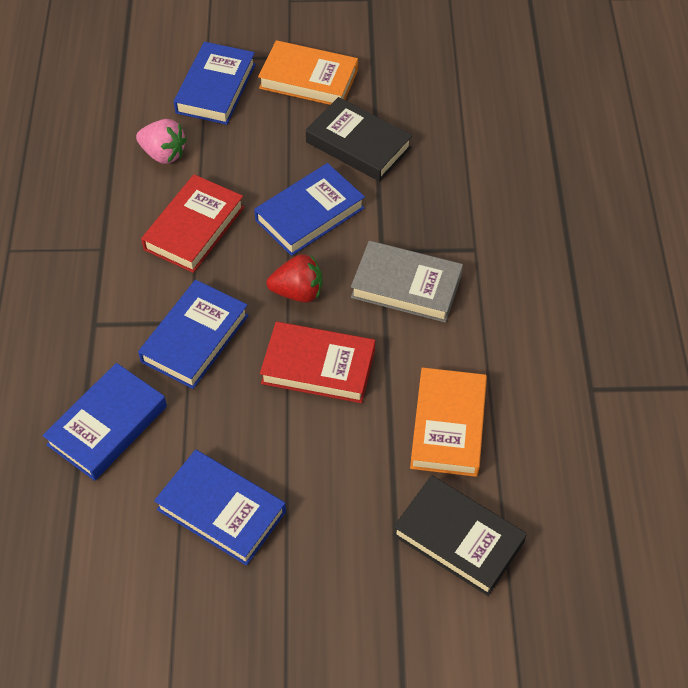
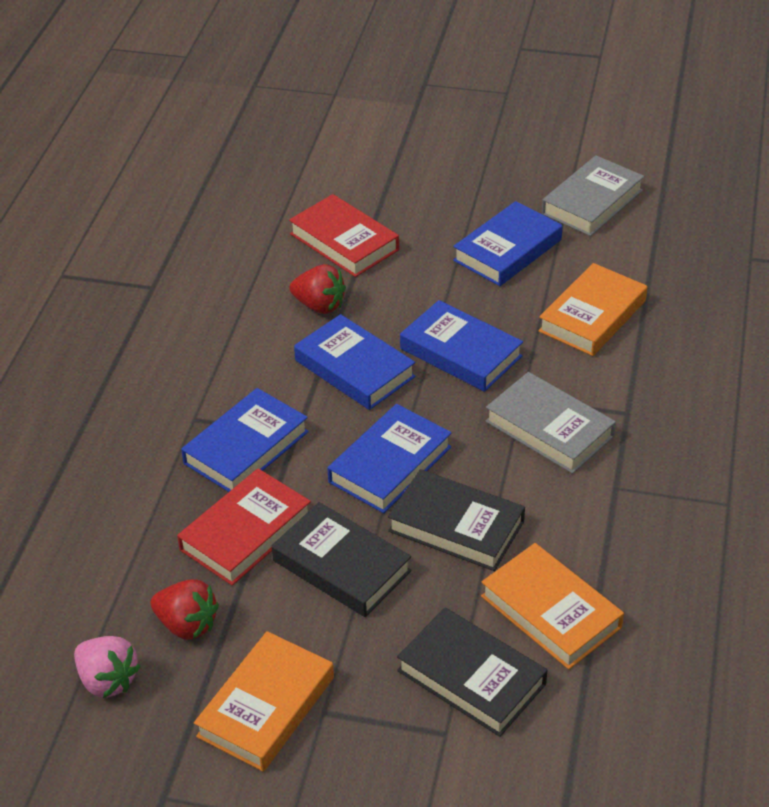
black book: [306,97,412,182] [393,475,527,596] = 2 -> [272,502,412,617] [388,469,525,571] [397,608,547,737] = 3
grey book: [351,241,463,323] = 1 -> [485,372,616,474] [542,155,644,236] = 2
orange book: [258,40,358,105] [410,367,487,477] = 2 -> [194,631,334,772] [481,543,624,669] [538,263,647,356] = 3
red strawberry: [267,254,322,303] = 1 -> [150,579,219,640] [289,264,346,314] = 2

